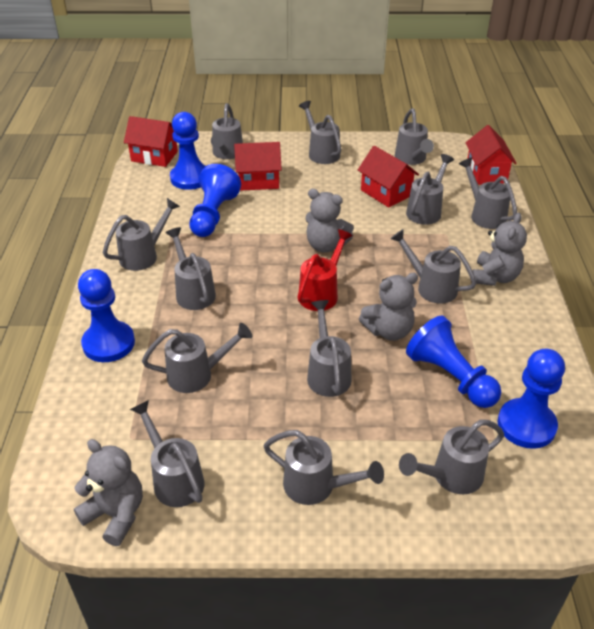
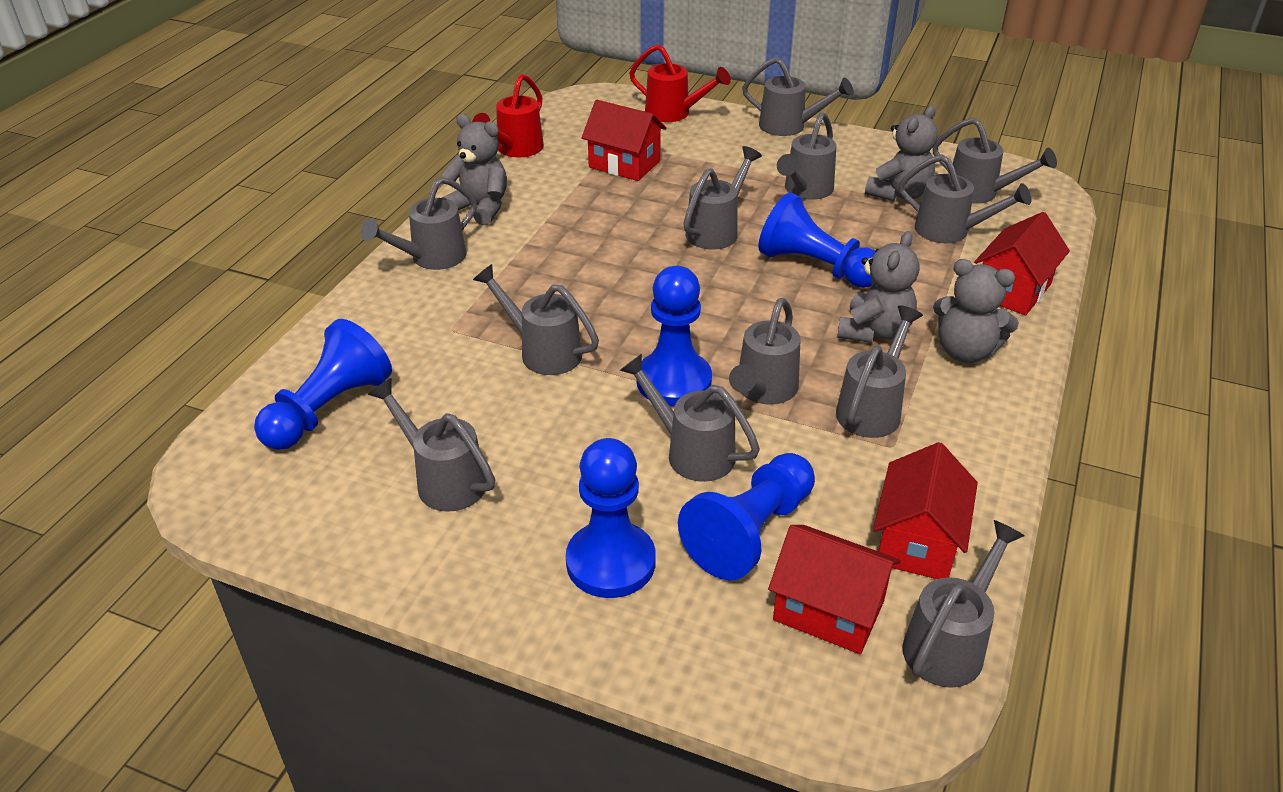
grey watering can: [103,198,180,271] [130,400,205,507] [142,323,252,393] [166,227,216,310] [211,103,243,159] [263,430,384,505] [299,101,341,164] [307,300,352,397] [390,229,477,304] [395,108,434,165] [399,419,504,494] [406,154,454,225] [459,158,517,229] = 13 -> [361,177,477,270] [368,378,495,512] [473,264,599,375] [620,354,760,482] [683,146,762,250] [729,298,800,405] [742,57,854,136] [777,112,837,200] [836,305,923,438] [899,154,1031,243] [902,520,1025,688] [933,118,1057,204] = 12
red watering can: [297,229,353,311] = 1 -> [472,74,544,158] [629,44,731,122] = 2

